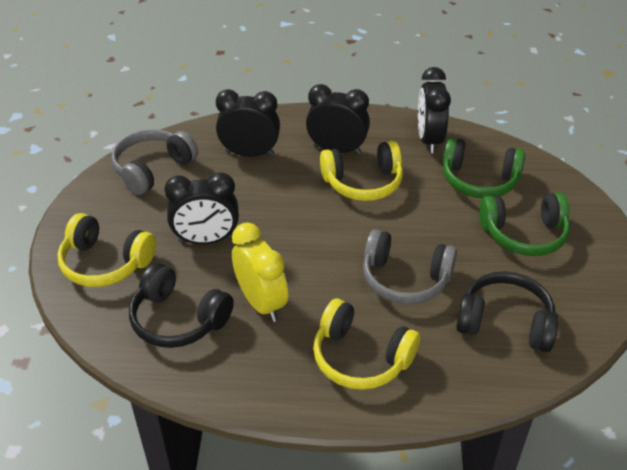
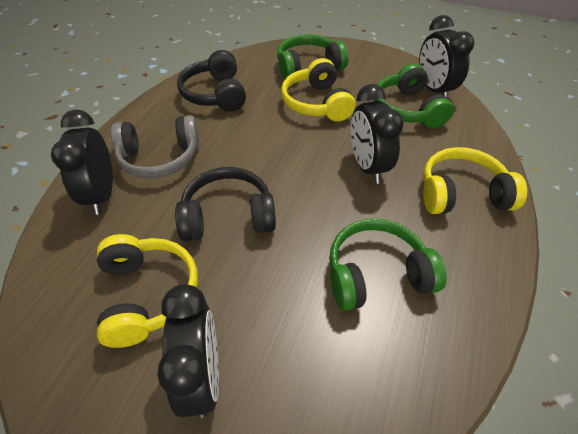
green headphones: [442,137,525,198] [479,192,570,256] = 2 -> [277,34,348,80] [329,218,447,311] [374,63,454,128] = 3
grey headphones: [111,129,198,195] [363,229,457,304] = 2 -> [111,115,199,179] = 1
yellow clock: [232,223,288,322] = 1 -> none = 0

